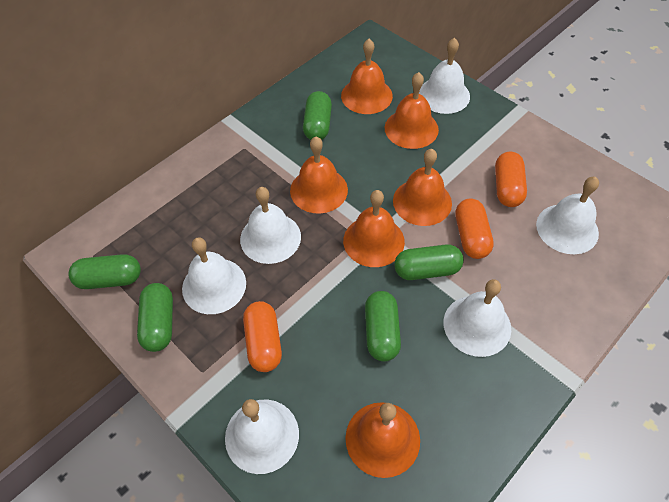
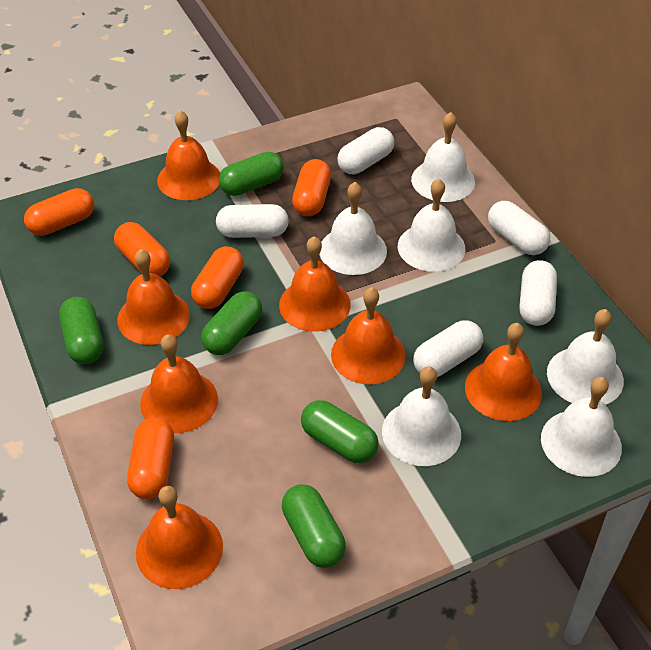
orange bell: [290,137,348,214] [341,39,393,114] [343,190,405,267] [345,402,420,478] [385,72,439,149] [393,149,452,226] = 6 -> [117,249,190,345] [136,486,223,589] [140,334,218,433] [157,110,220,200] [279,236,350,332] [331,287,406,384] [465,323,542,421] = 7
orange capsule: [243,301,282,372] [455,199,494,259] [495,152,527,207] = 3 -> [24,188,94,236] [114,222,170,276] [127,418,174,499] [191,246,244,309] [292,159,331,216] = 5
white capsule: none = 0 -> [216,204,289,238] [338,127,394,174] [413,320,483,377] [488,201,550,255] [519,260,557,326] = 5

